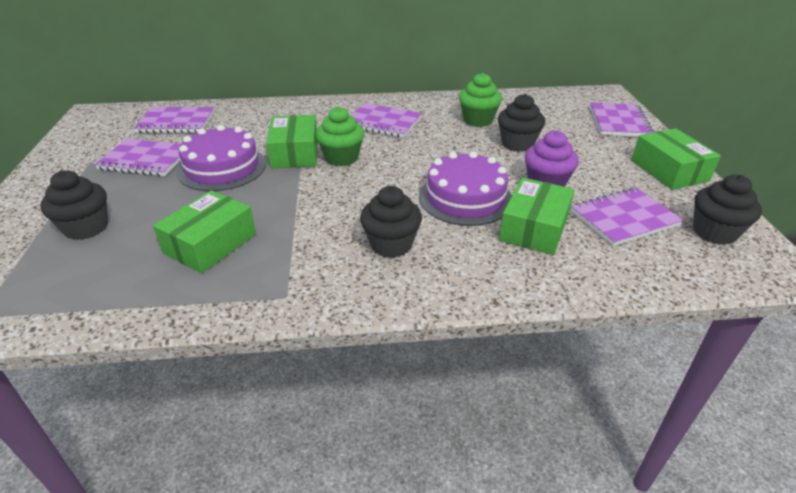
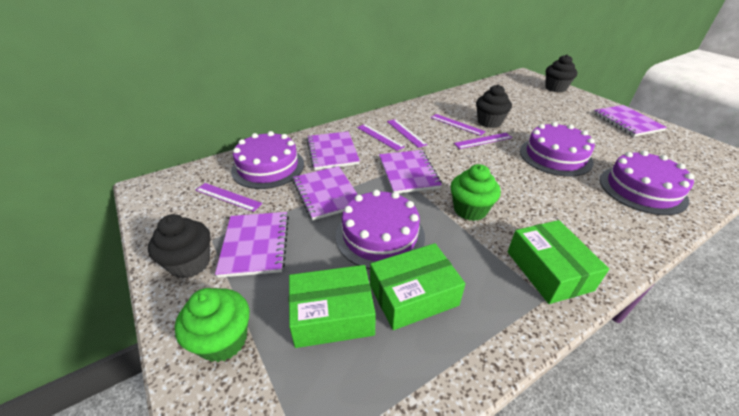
black cupcake: [40,170,108,240] [360,186,422,258] [498,94,545,152] [693,175,762,245] = 4 -> [148,214,210,278] [476,84,512,128] [545,54,577,92] = 3
green box: [153,190,256,273] [266,115,318,168] [499,177,575,255] [631,128,721,190] = 4 -> [289,265,376,348] [370,243,465,330] [508,220,609,304] = 3
purple cake: [177,125,266,191] [419,151,512,226] = 2 -> [231,131,304,189] [336,190,425,269] [520,122,595,177] [600,151,694,215] = 4
purple cupcake: [525,130,579,187] = 1 -> none = 0
purple ruler: none = 0 -> [196,183,263,212] [357,124,405,151] [387,119,427,148] [431,114,486,136] [454,133,512,149] = 5

